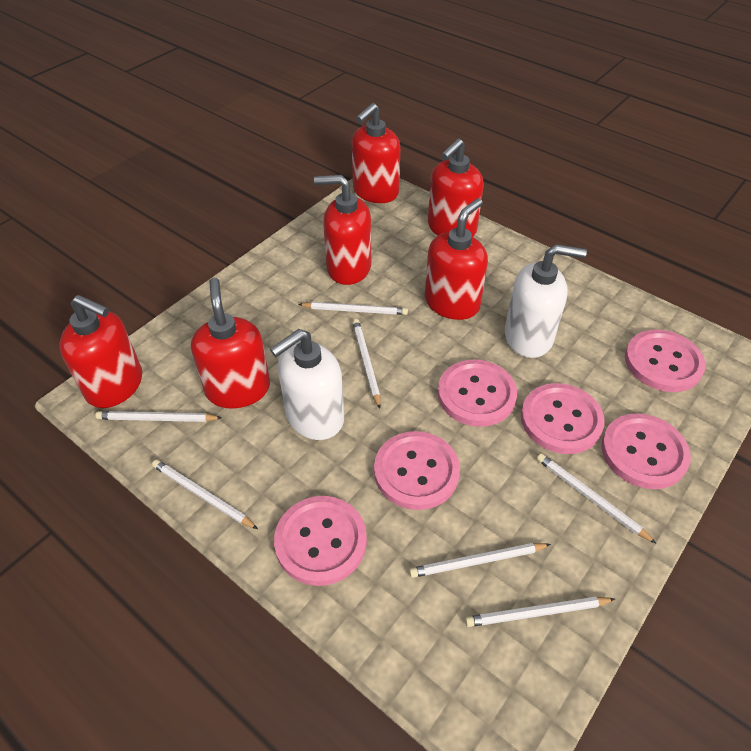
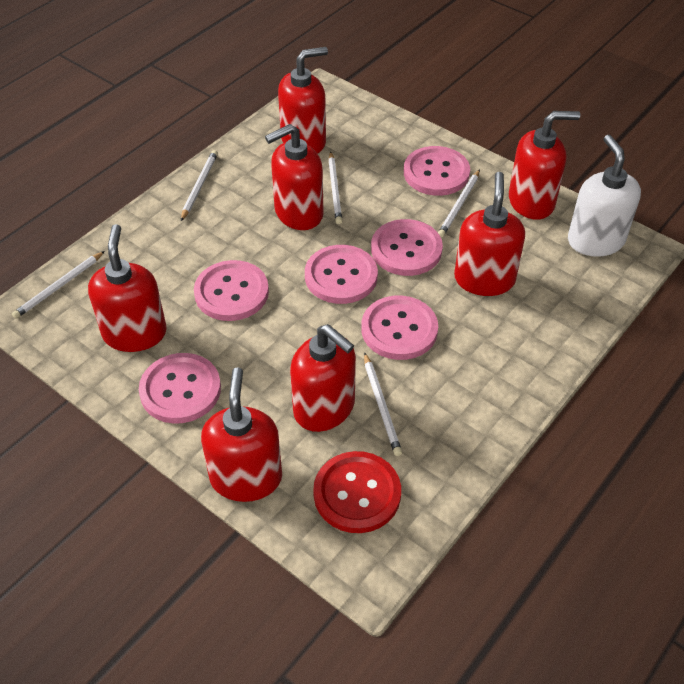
red button: none = 0 -> [313,451,401,533] = 1
red soap dispenser: [59,295,142,408] [191,277,270,409] [314,175,371,285] [352,103,400,203] [425,198,488,320] [428,138,484,237] = 6 -> [88,224,167,352] [201,367,282,502] [265,124,324,230] [278,47,328,154] [290,324,356,432] [454,172,525,296] [509,111,581,220] = 7
white pencil: [96,411,222,422] [152,459,258,529] [298,302,408,315] [352,319,381,409] [409,543,551,578] [465,597,615,627] [537,454,657,544] = 7 -> [12,251,105,319] [181,150,218,221] [328,151,342,224] [364,352,402,456] [438,169,480,237] = 5
white soap dispenser: [270,329,344,440] [505,244,587,358] = 2 -> [568,135,641,257] = 1

